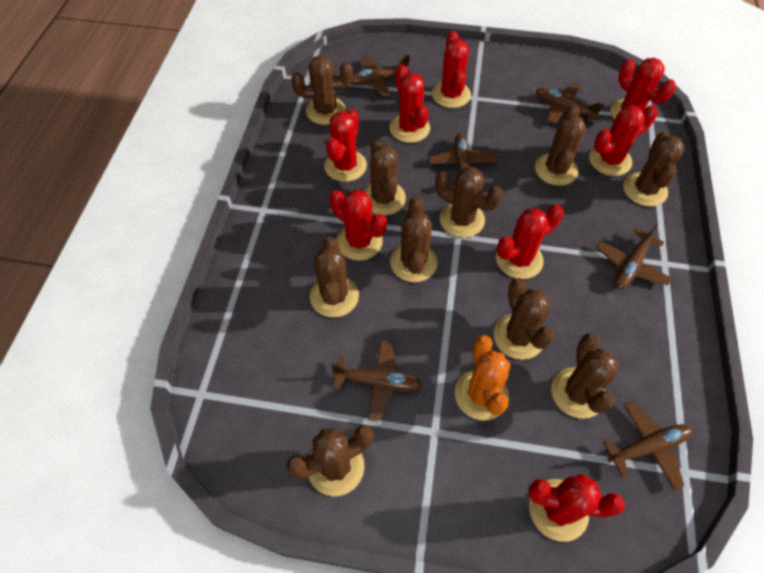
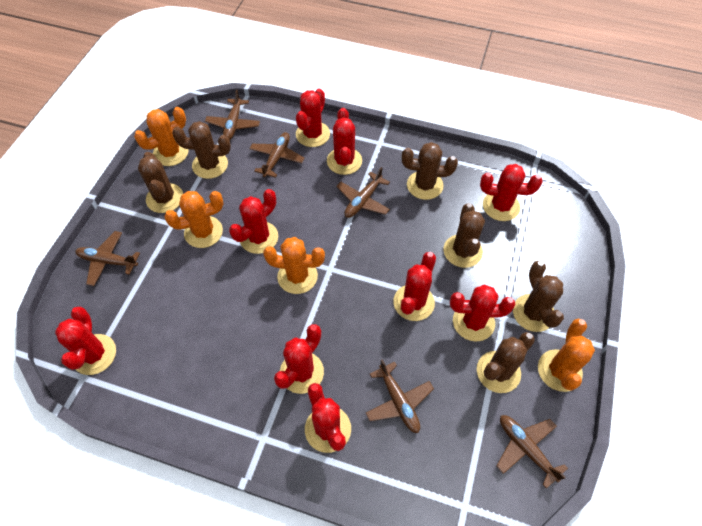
brown cactus: [286,425,373,497] [291,55,353,125] [310,237,359,318] [364,140,406,215] [390,196,438,282] [435,167,503,238] [494,278,555,360] [535,104,586,186] [551,333,619,419] [623,132,685,207] = 10 -> [138,152,183,213] [172,121,231,179] [402,142,458,200] [443,203,485,268] [477,332,535,393] [513,261,564,332] = 6
orange cactus: [455,335,510,421] = 1 -> [134,107,188,166] [164,191,224,248] [263,237,325,294] [538,319,595,392] = 4
red cactus: [324,109,367,182] [330,189,387,261] [390,64,430,143] [432,30,471,108] [496,205,564,279] [528,474,625,542] [589,105,658,176] [610,58,676,119] = 8 -> [55,306,116,375] [229,189,278,254] [274,324,324,394] [296,88,330,147] [305,383,351,453] [327,108,362,175] [393,252,436,321] [450,284,515,342] [480,164,543,221] = 9

